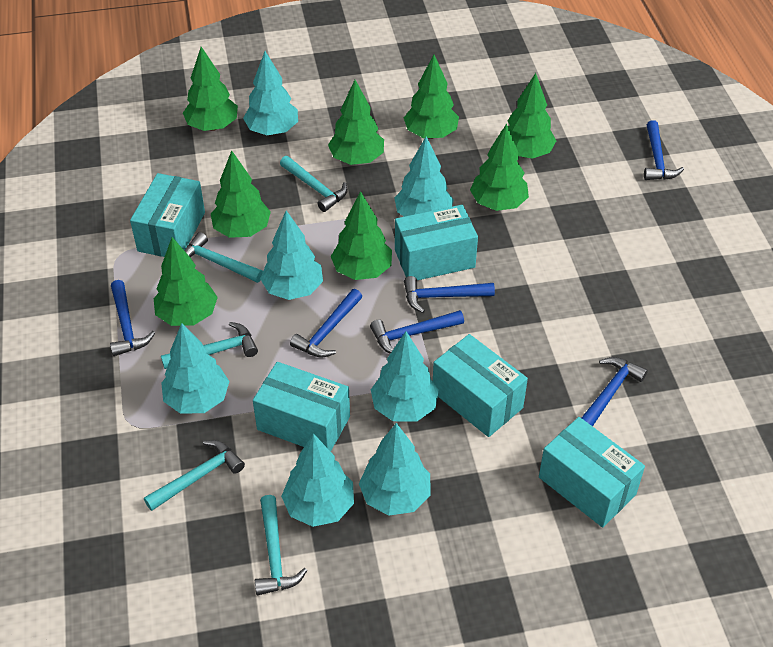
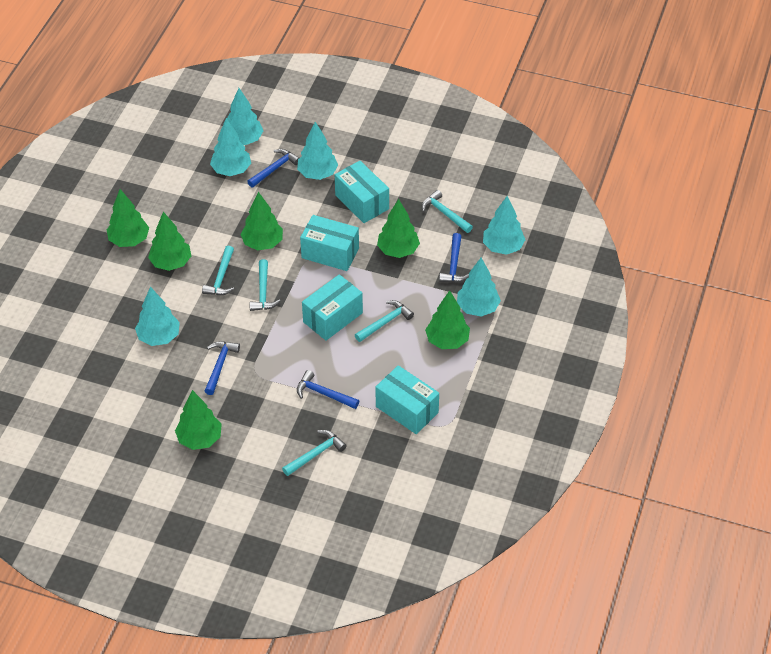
blue hammer: [110,280,155,356] [290,289,362,358] [370,310,464,354] [404,276,495,313] [581,357,648,426] [644,120,684,180] = 6 -> [205,341,240,395] [247,149,299,188] [297,370,359,409] [439,233,469,283] = 4
green tree: [154,237,218,326] [183,47,238,131] [211,150,271,238] [328,80,384,165] [331,191,392,280] [404,55,459,139] [470,123,529,211] [508,73,556,159] = 8 -> [107,189,149,247] [148,212,191,271] [175,390,222,450] [240,192,283,250] [377,199,420,258] [425,291,470,349] = 6
turquoise box: [130,173,205,257] [253,362,350,452] [395,205,478,280] [433,334,528,437] [539,417,645,527] = 5 -> [300,215,359,271] [302,274,363,341] [335,161,389,223] [376,365,439,434] = 4
turquoise tree: [161,323,229,414] [243,51,298,135] [260,210,323,300] [281,433,354,527] [359,423,431,516] [371,331,439,421] [394,136,454,217] = 7 -> [135,286,180,346] [210,118,251,176] [227,88,263,145] [297,122,338,180] [457,258,501,317] [483,196,525,255] = 6

